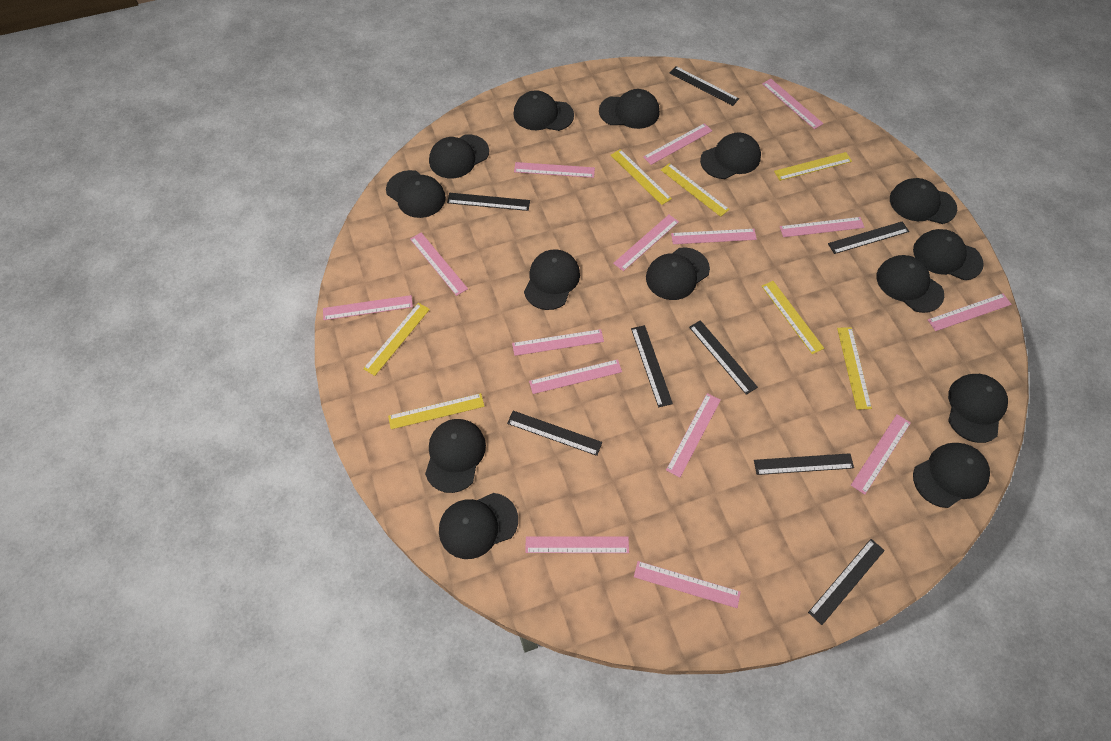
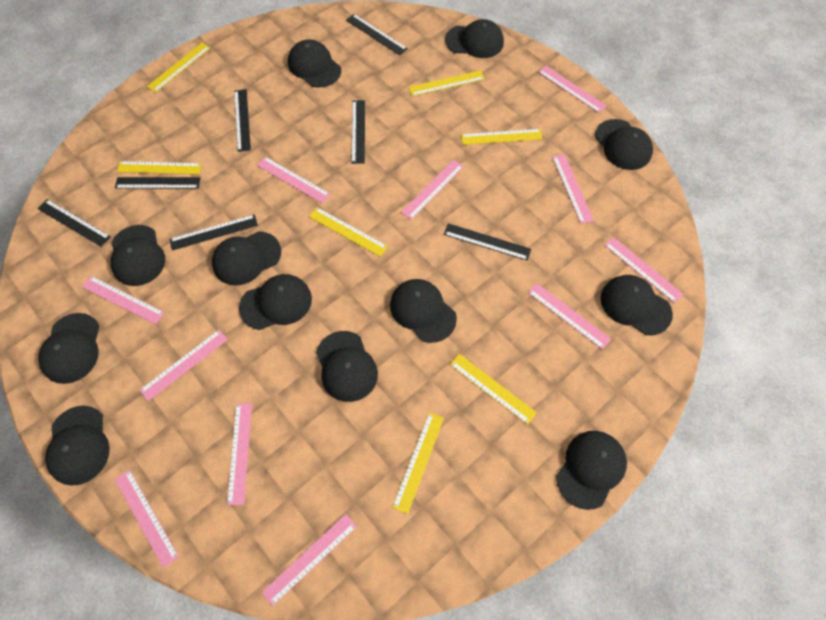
black cap: [386,170,446,218] [425,419,486,493] [429,134,489,178] [439,493,518,559] [513,90,574,131] [524,249,580,310] [599,89,660,129] [646,247,710,300] [700,133,761,179] [877,255,944,313] [890,178,957,224] [913,229,984,280] [913,443,990,508] [948,374,1008,443] = 14 -> [38,313,99,384] [45,406,110,486] [111,225,165,286] [212,231,281,285] [239,274,312,330] [288,39,341,87] [316,331,378,402] [390,279,457,343] [445,19,504,58] [556,431,627,510] [595,119,653,170] [601,275,673,335] = 12
black ruler: [447,193,530,211] [507,411,602,456] [631,325,673,407] [670,66,739,106] [689,320,758,395] [754,453,854,475] [808,539,885,625] [828,221,909,254] = 8 -> [37,199,111,247] [115,177,200,189] [169,214,258,251] [234,89,251,152] [346,14,408,55] [352,100,365,164] [444,223,531,260] = 7
pink ruler: [323,295,413,320] [410,232,468,296] [512,329,604,356] [514,162,595,178] [525,536,629,553] [529,359,622,394] [613,215,679,271] [634,561,741,608] [643,123,712,165] [666,393,721,477] [671,229,757,244] [762,79,823,129] [780,217,865,237] [851,414,911,495] [928,293,1012,331] = 15 -> [82,276,165,324] [115,470,179,568] [139,330,228,401] [227,403,252,505] [257,157,330,204] [262,514,357,606] [401,160,464,220] [528,283,611,349] [538,66,607,113] [552,154,594,224] [604,237,683,303] = 11

